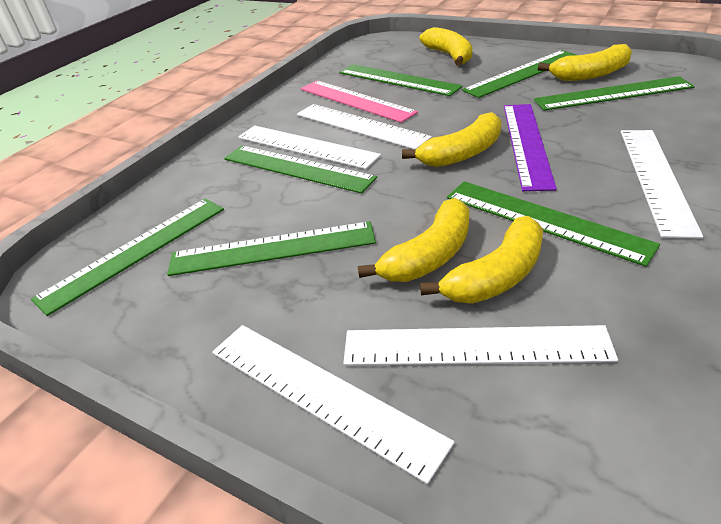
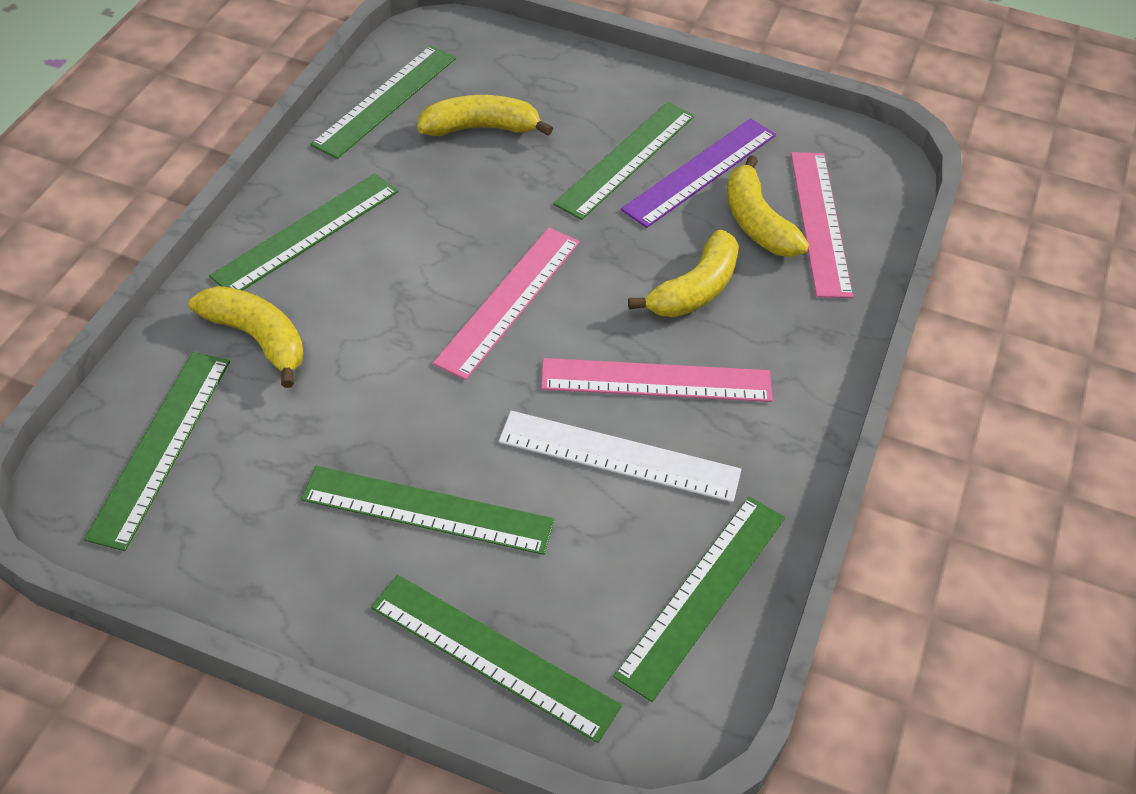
pink ruler: [301,81,418,123] = 1 -> [433,228,580,380] [541,358,773,402] [791,152,853,298] = 3
white ruler: [212,325,455,484] [238,126,381,169] [297,104,432,150] [343,325,618,366] [621,130,703,239] = 5 -> [499,411,741,502] = 1
yellow banana: [358,198,470,282] [402,112,502,167] [419,27,472,66] [420,216,543,304] [538,44,632,81] = 5 -> [189,286,303,388] [417,95,553,136] [628,230,739,317] [727,155,809,257] = 4

